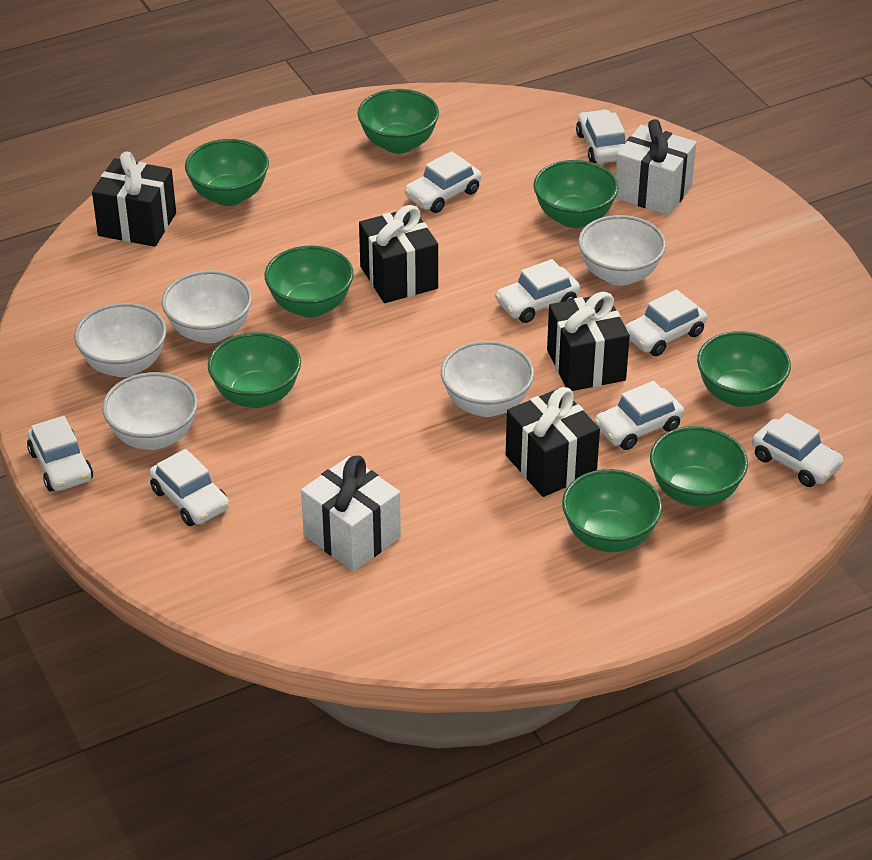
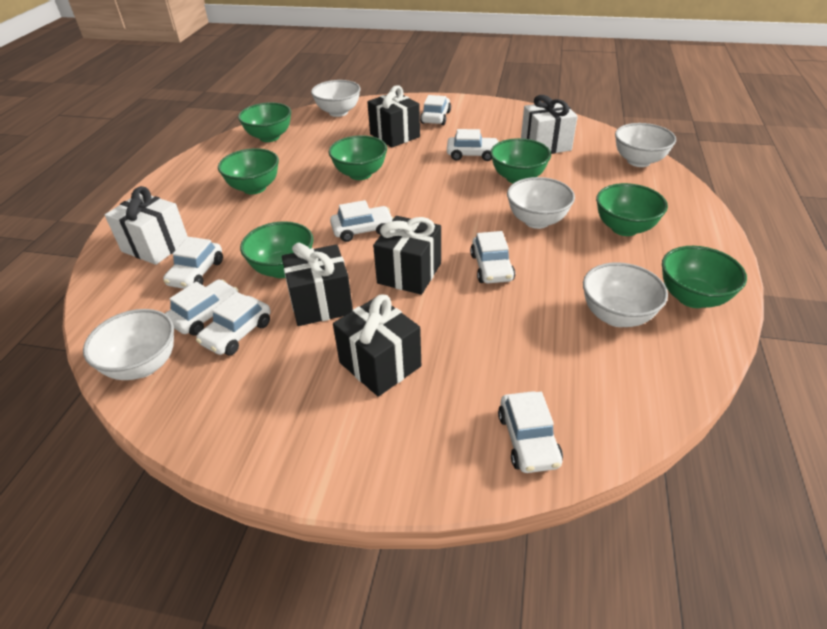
green bowl: [185,139,269,206] [208,332,301,408] [264,246,354,318] [358,89,439,154] [533,160,618,228] [562,469,662,552] [650,426,748,507] [697,331,791,407] = 8 -> [218,148,279,194] [238,102,291,142] [240,221,313,278] [329,135,387,180] [490,138,551,183] [596,183,668,236] [662,246,747,308] = 7

